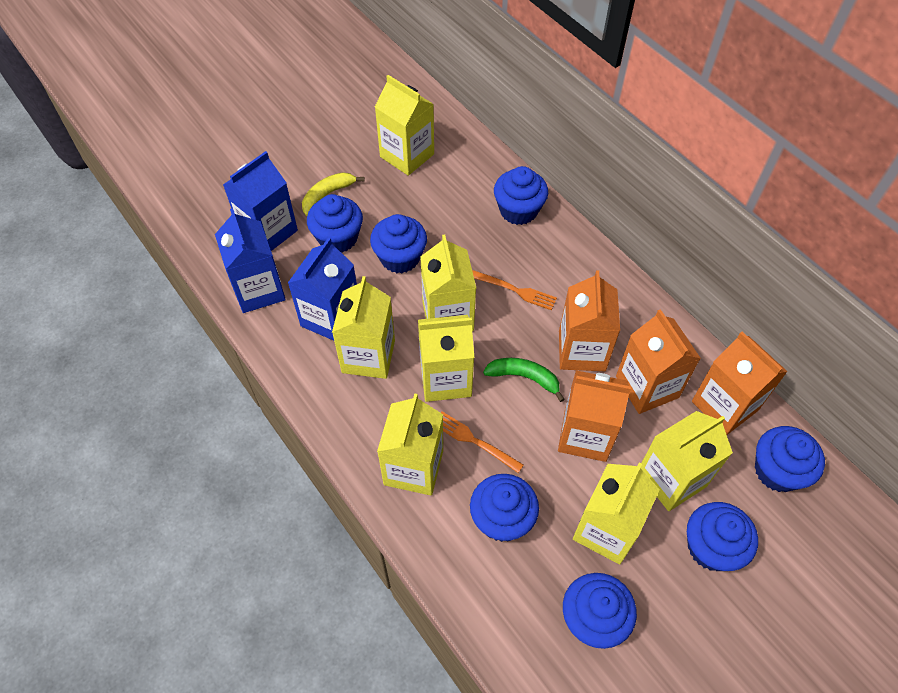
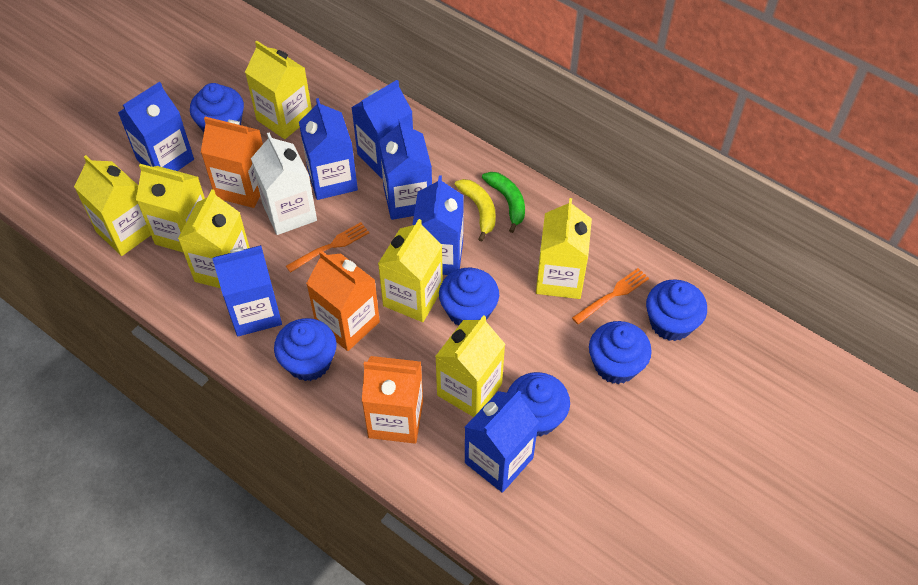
blue carton: [215,208,286,313] [223,151,298,251] [288,238,357,341] = 3 -> [118,82,194,171] [212,245,282,336] [299,98,358,200] [351,80,413,179] [379,118,432,220] [412,175,464,275] [465,391,539,493] = 7
blue cupcake: [307,194,363,253] [370,214,427,273] [470,474,539,542] [494,166,548,225] [563,573,637,649] [687,502,758,571] [755,426,825,492] = 7 -> [190,83,244,132] [274,318,337,381] [439,267,499,325] [507,372,570,437] [589,321,652,384] [646,279,707,341] = 6
orange carton: [558,370,631,462] [559,270,620,371] [616,309,701,414] [692,332,788,435] = 4 -> [201,117,263,208] [306,250,380,351] [362,356,423,444] = 3
white carton: none = 0 -> [251,133,317,235] = 1

